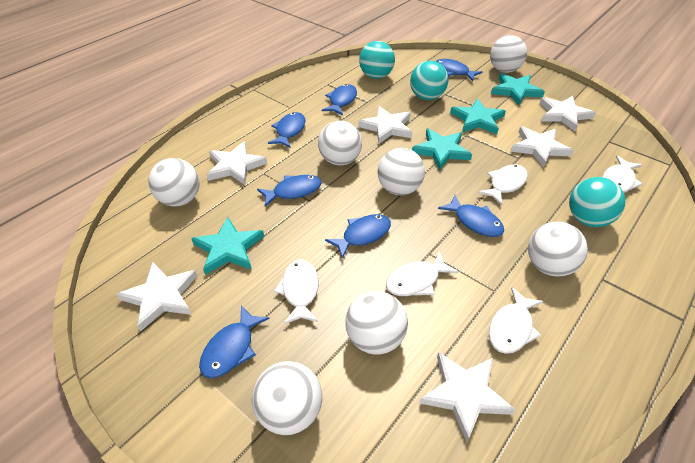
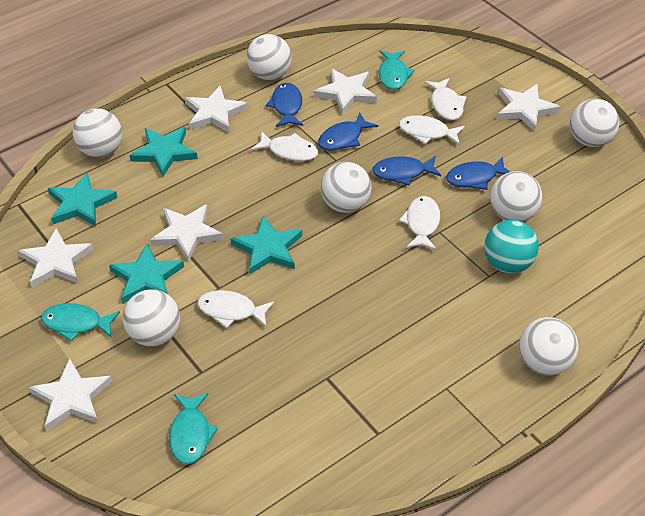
blue fish: [199,305,269,378] [257,175,321,207] [268,112,305,148] [322,84,357,115] [325,214,391,259] [435,59,482,81] [438,195,504,237] = 7 -> [266,83,303,127] [318,112,378,151] [372,156,441,186] [446,157,510,190] = 4
turquoise ball: [359,41,395,79] [410,61,448,100] [569,177,626,227] = 3 -> [484,220,539,273] = 1
turquoise fish: none = 0 -> [41,303,120,341] [169,393,218,464] [379,50,414,90] = 3

